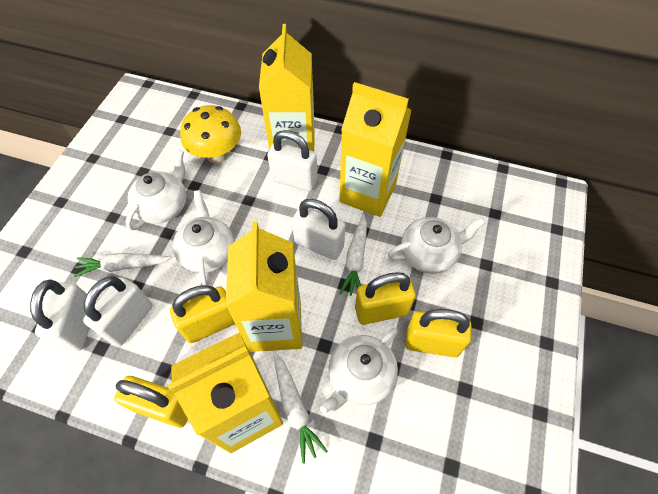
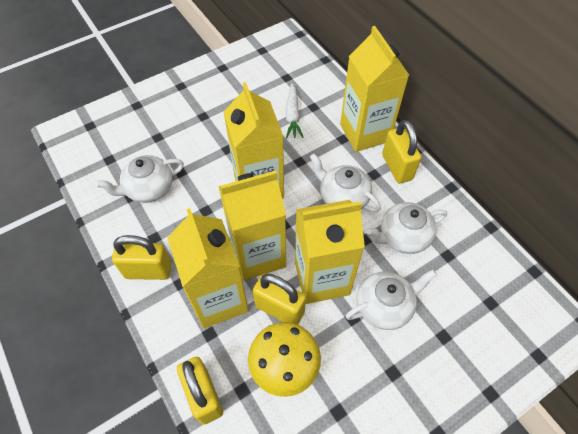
white carrot: [74,253,172,277] [273,353,328,464] [339,214,367,296] = 3 -> [285,83,304,139] = 1
white padlock: [30,280,96,351] [83,276,153,346] [267,130,317,192] [292,199,345,260] = 4 -> none = 0
yellow carton: [167,332,283,453] [225,221,302,352] [259,24,315,151] [339,82,412,217] = 4 -> [167,208,249,328] [218,171,286,280] [224,82,284,199] [295,200,365,304] [340,26,409,152] = 5

